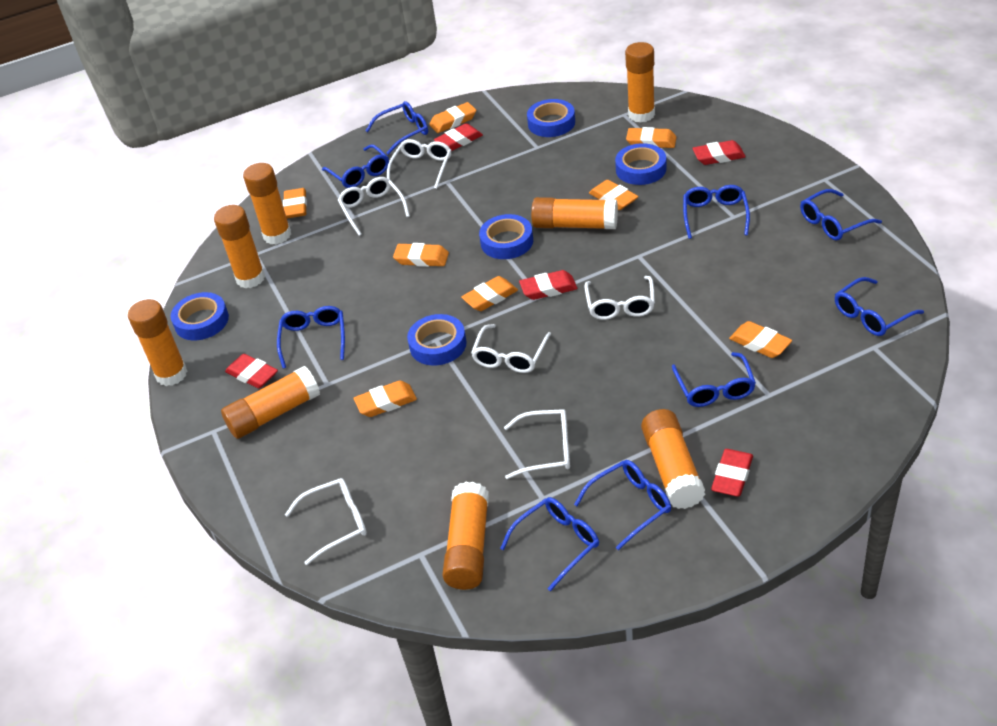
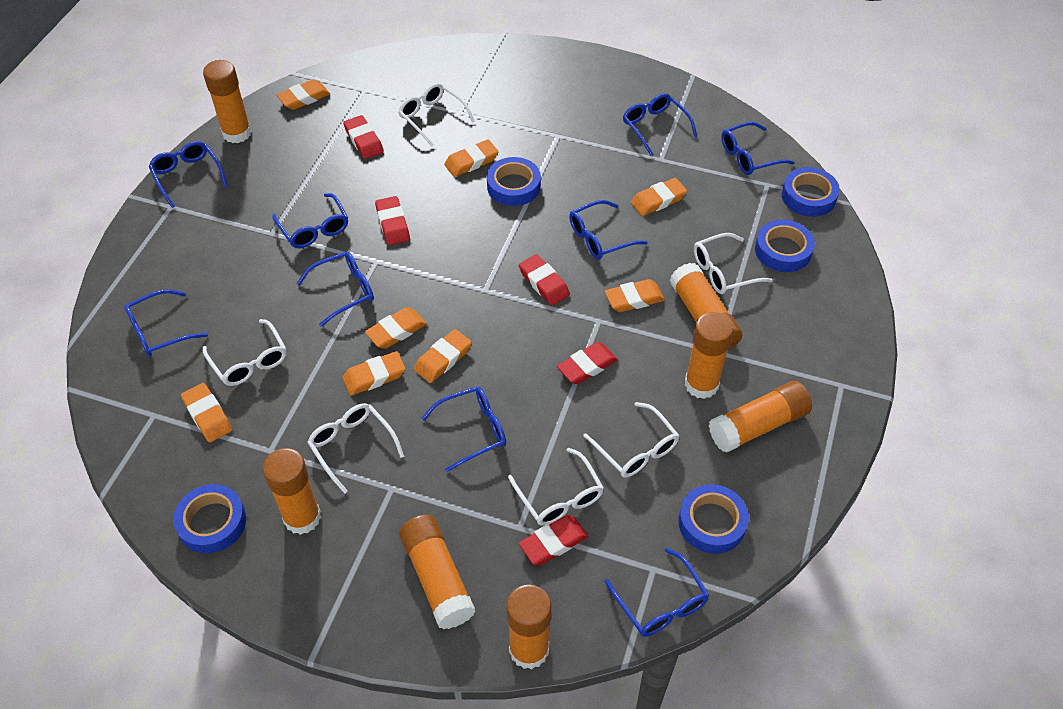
orange glue stick: [128,299,187,386] [214,205,265,288] [221,366,320,439] [243,163,291,244] [442,482,489,590] [531,197,618,229] [625,42,655,123] [641,409,705,509] = 8 -> [203,60,252,143] [263,448,321,535] [399,515,476,629] [506,585,552,669] [670,263,742,350] [685,312,734,399] [709,381,812,453] = 7

